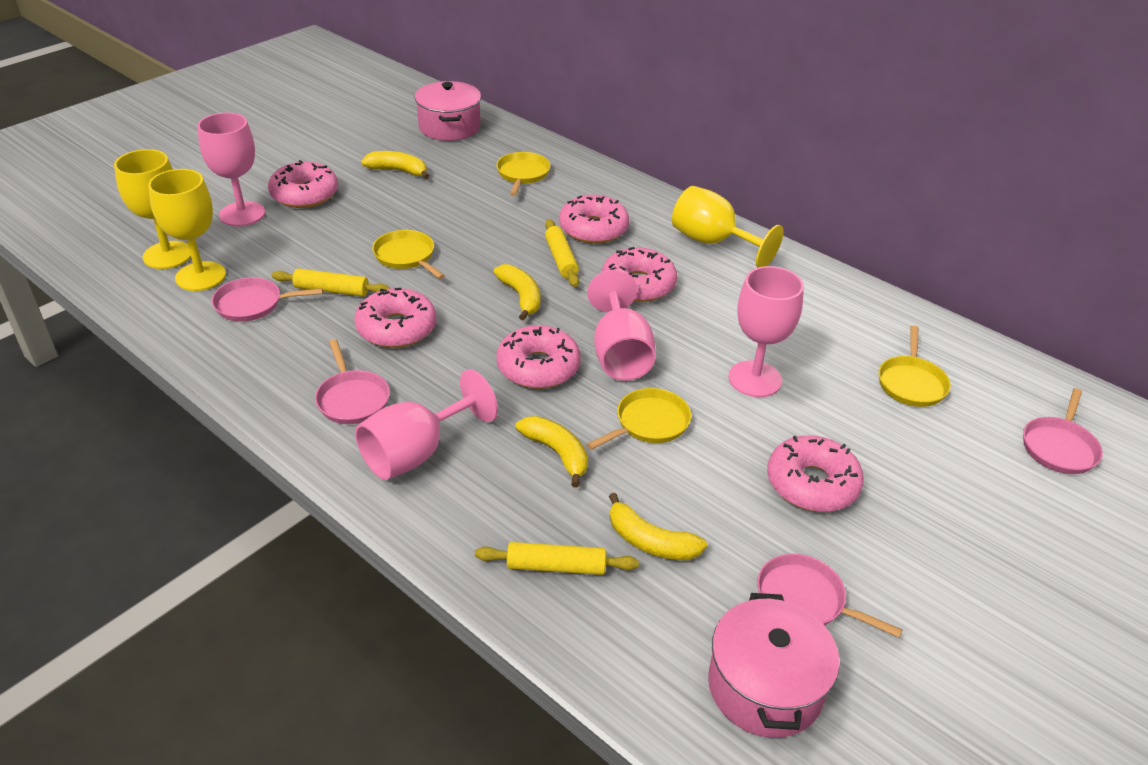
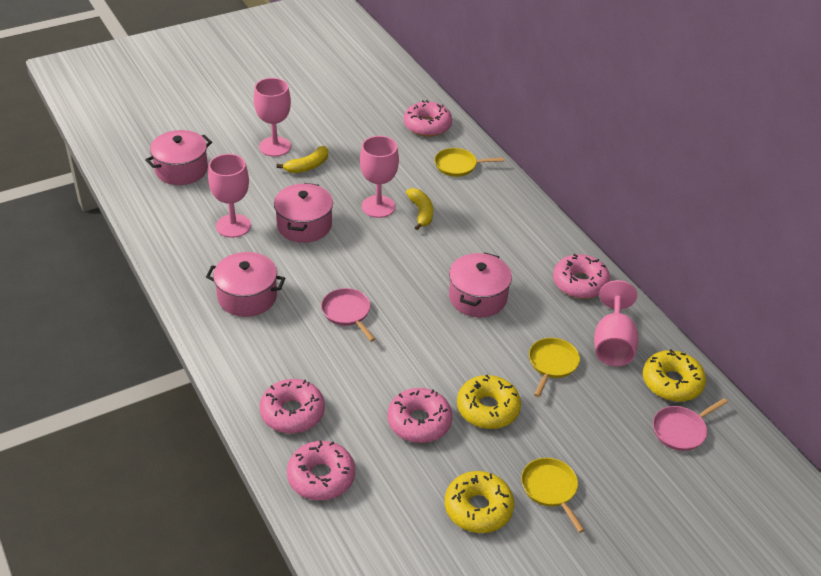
pink donut: [268,160,338,208] [354,288,436,348] [497,325,581,389] [559,195,629,244] [602,247,677,302] [767,436,864,512] = 6 -> [260,379,325,433] [287,440,355,501] [387,388,452,443] [404,100,452,137] [553,254,610,299] = 5
pink pan: [212,277,323,322] [315,339,390,424] [757,554,903,638] [1023,388,1103,474] = 4 -> [321,288,375,341] [653,398,728,451] = 2
pink pot: [415,81,481,141] [708,593,840,738] = 2 -> [145,130,212,185] [206,252,285,317] [274,183,333,243] [449,252,512,318] = 4
yellow banana: [361,151,429,179] [493,264,540,321] [516,416,588,487] [609,493,707,560] = 4 -> [276,146,328,173] [406,188,433,230] = 2
yellow donut: none = 0 -> [445,471,514,533] [457,375,521,429] [643,349,706,402] = 3
yellow goblet: [114,149,191,269] [148,169,226,291] [672,186,783,268] = 3 -> none = 0
yellow pan: [372,230,445,279] [496,152,551,196] [587,388,691,450] [878,326,951,407] = 4 -> [435,148,504,177] [521,458,585,533] [529,338,580,397] = 3
yellow rolling pin: [272,268,390,297] [475,542,639,575] [545,219,579,287] = 3 -> none = 0

